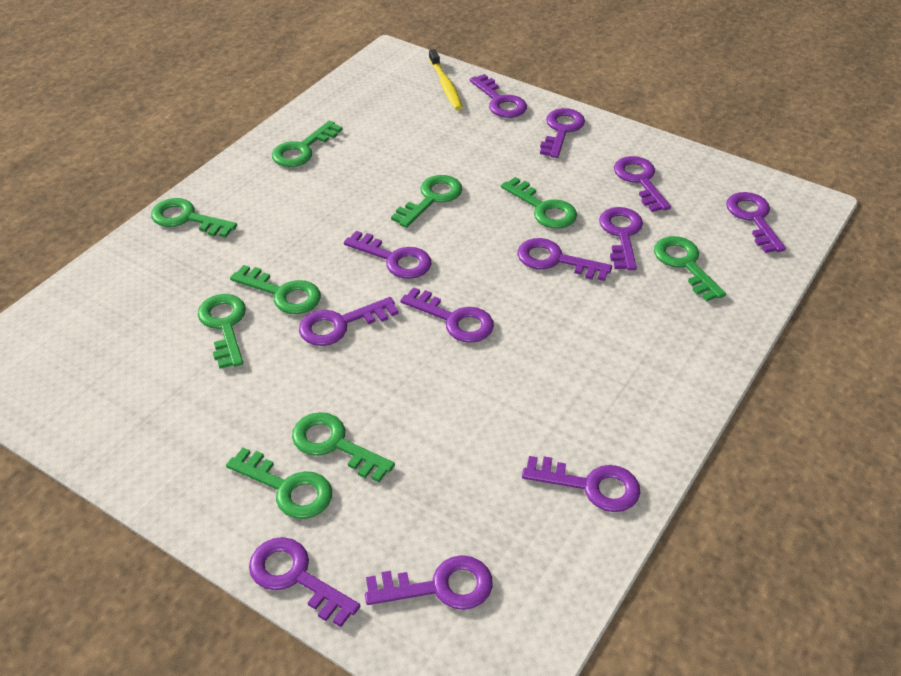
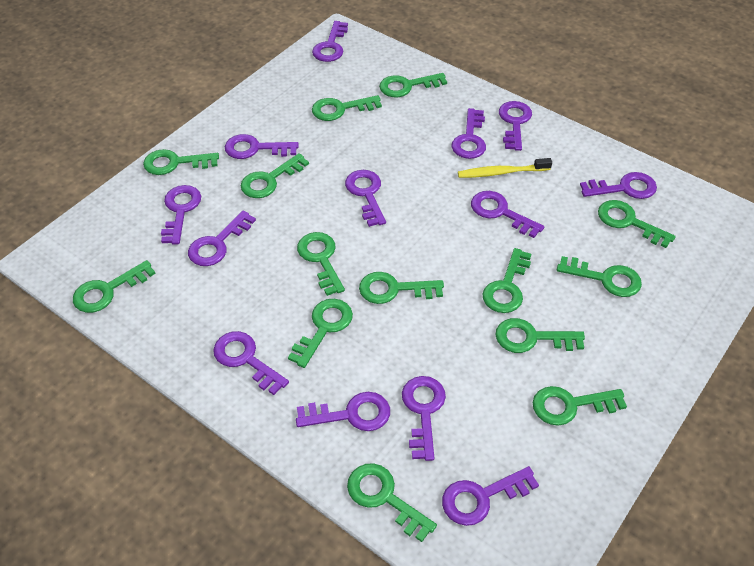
green key: [151,198,237,238] [198,294,246,369] [226,448,332,519] [230,265,321,314] [272,121,343,167] [292,412,395,482] [391,175,462,228] [501,177,577,229] [654,236,726,302] = 9 -> [73,260,156,313] [143,149,219,175] [241,153,309,198] [288,299,353,368] [297,232,345,296] [312,95,382,121] [347,463,437,542] [359,272,444,304] [379,73,447,97] [482,248,531,313] [496,318,585,353] [533,386,627,426] [557,256,642,297] [598,200,676,248] = 14
purple key: [249,537,360,627] [299,297,399,346] [344,231,431,279] [365,555,493,610] [400,287,494,343] [470,74,527,118] [517,238,612,281] [522,456,640,512] [540,108,585,158] [599,207,643,270] [614,156,671,212] [726,192,786,253] = 12 -> [161,185,201,244] [188,210,256,266] [213,331,289,395] [225,134,299,159] [296,392,390,431] [312,21,348,62] [345,170,386,227] [402,376,446,461] [442,466,539,526] [451,108,486,159] [471,191,544,238] [499,101,532,151] [580,172,657,199] = 13

